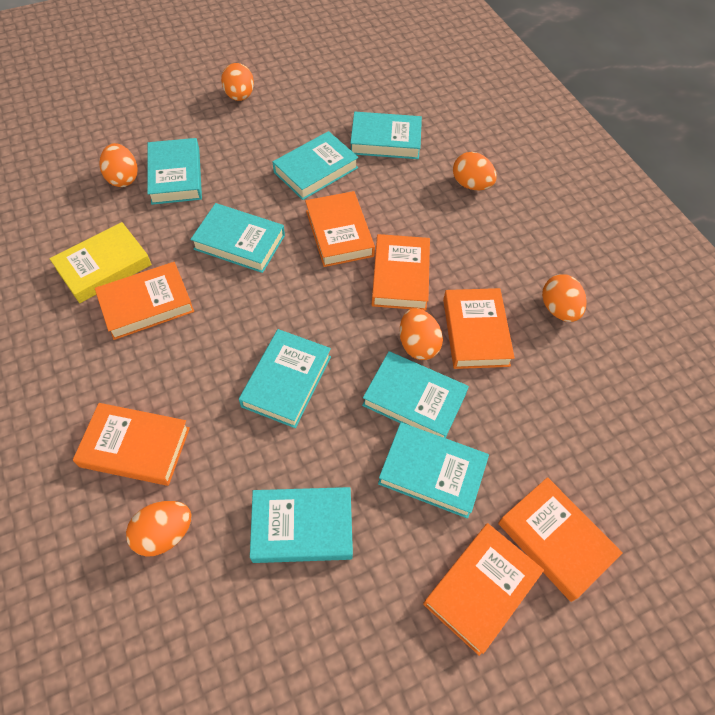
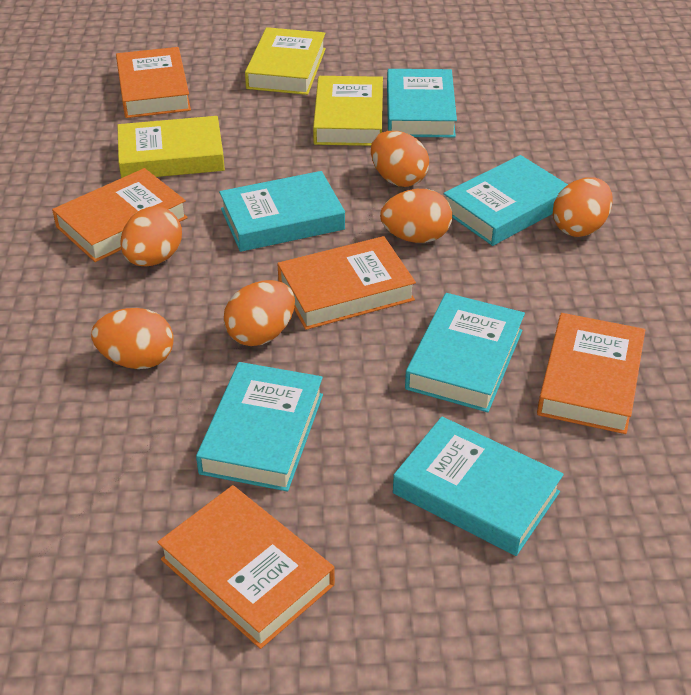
orange book: [73,403,190,486] [95,262,194,340] [305,191,375,267] [372,234,430,310] [423,523,544,656] [443,288,515,369] [498,477,623,602] = 7 -> [52,168,188,262] [116,47,191,118] [157,485,335,649] [277,236,416,330] [537,313,645,434] = 5
turquoise book: [147,138,202,205] [190,203,285,273] [239,329,331,428] [250,487,353,563] [273,131,359,200] [350,112,422,159] [362,351,469,438] [378,422,489,519] = 8 -> [196,362,323,492] [219,171,345,252] [387,69,457,137] [393,417,564,556] [405,293,525,412] [444,155,568,246] = 6
yellow book: [50,222,152,303] = 1 -> [117,116,225,178] [245,27,326,95] [313,76,383,146] = 3

